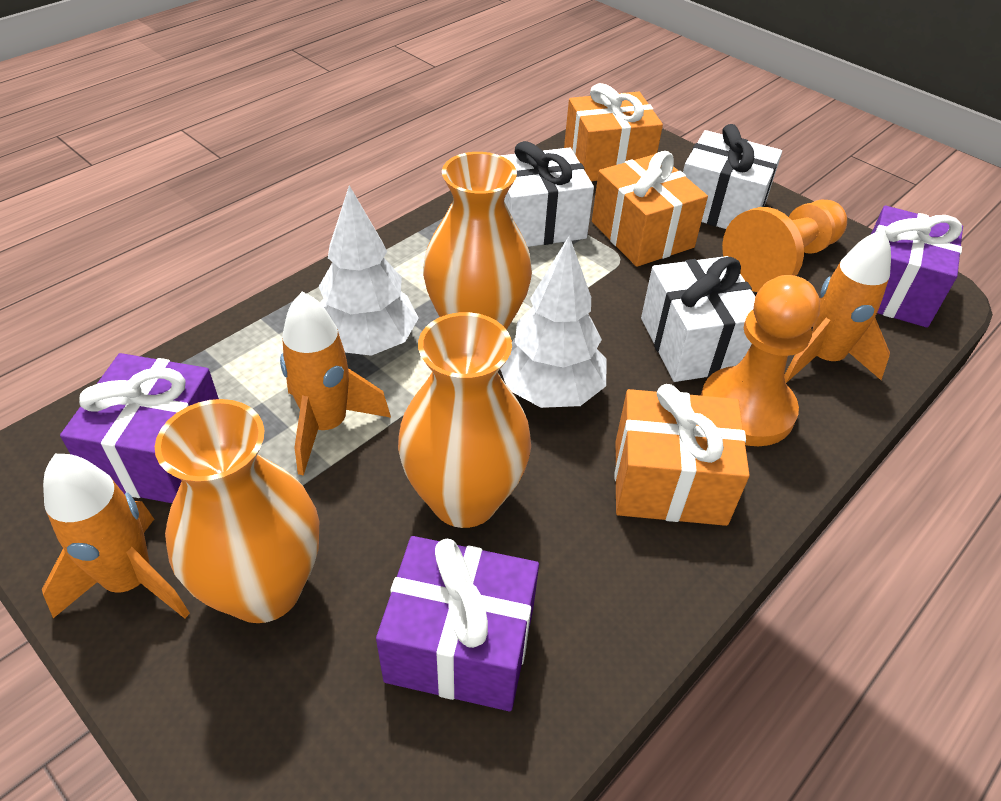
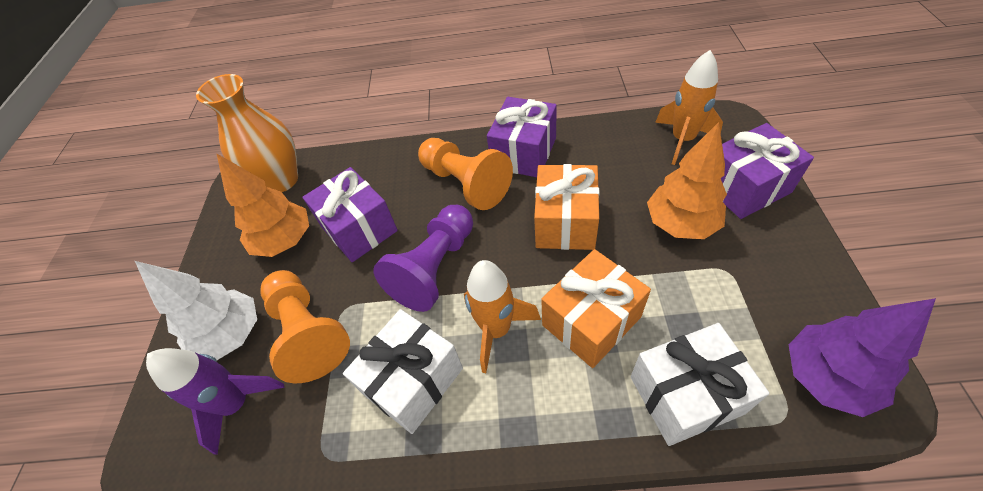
orange gift: [564,83,663,181] [592,151,708,267] [615,384,750,526] = 3 -> [534,164,599,250] [541,249,651,368] = 2
orange rocket: [42,454,190,618] [280,292,391,476] [784,229,891,383] = 3 -> [464,260,541,373] [655,50,723,165] = 2
orange tree: none = 0 -> [216,153,309,257] [647,122,727,239] = 2
orange vase: [155,399,319,623] [398,312,531,528] [423,152,532,330] = 3 -> [196,74,298,192] = 1
purple pawn: none = 0 -> [373,205,473,312] = 1
purple rocket: none = 0 -> [146,348,284,455] = 1
purple tree: none = 0 -> [789,298,936,417] = 1
white gift: [500,141,594,247] [641,256,755,382] [683,124,782,229] = 3 -> [343,309,463,434] [630,323,770,446] = 2
white tree: [319,185,419,356] [500,236,606,408] = 2 -> [135,261,257,360] = 1

